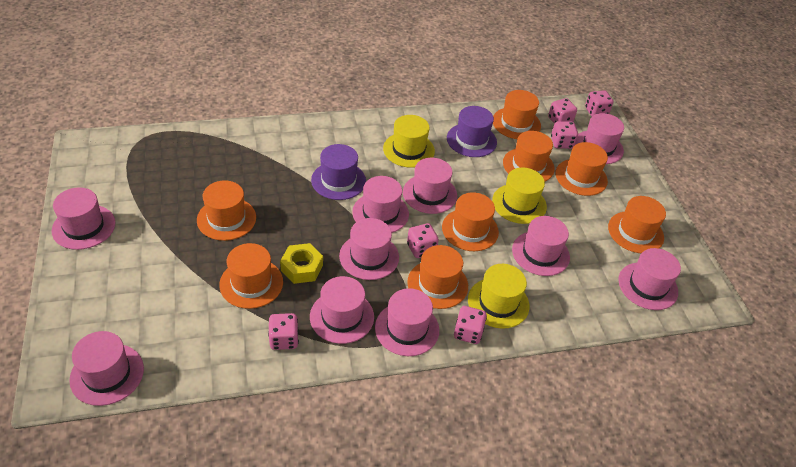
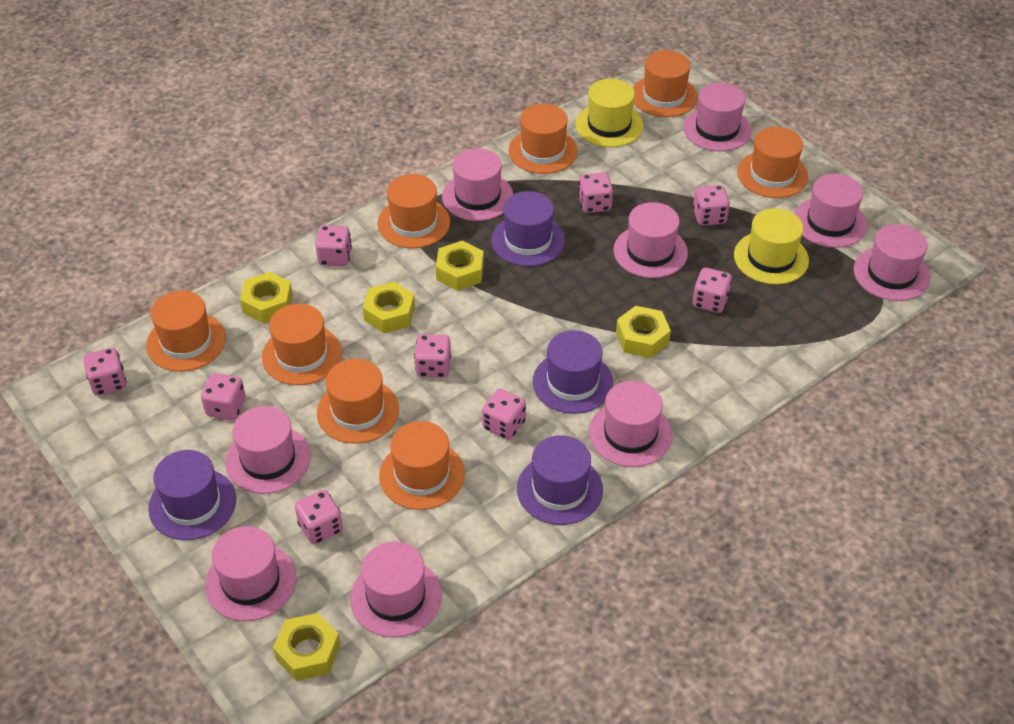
pink dice: [268,313,299,350] [407,223,439,258] [454,306,487,344] [548,98,577,124] [551,121,578,149] [585,90,613,116] = 6 -> [83,348,126,396] [201,373,246,420] [295,490,343,544] [315,225,352,266] [414,334,451,378] [482,389,526,440] [578,172,613,213] [693,185,730,226] [693,268,732,313] = 9
pink hat: [52,187,116,250] [69,331,144,406] [310,276,374,344] [339,218,399,280] [352,176,409,233] [375,288,439,356] [403,158,457,214] [512,216,570,276] [575,113,624,164] [618,248,681,310] = 10 -> [205,526,297,621] [225,406,311,494] [350,541,442,638] [442,148,513,221] [589,381,673,467] [613,202,688,278] [683,82,752,151] [794,174,867,248] [853,224,930,301] = 9
purple hat: [311,144,366,200] [447,106,497,157] = 2 -> [148,450,236,540] [491,191,565,266] [517,435,603,525] [533,330,614,414] = 4
yellow hat: [383,115,435,168] [468,264,530,329] [492,168,547,224] = 3 -> [575,79,643,147] [734,208,809,285] = 2
yellow nut: [280,243,323,284] = 1 -> [240,272,293,324] [273,613,341,681] [363,282,415,333] [436,241,484,291] [616,306,671,358] = 5

